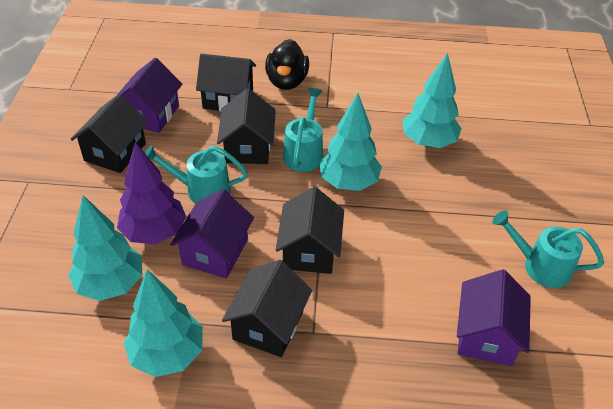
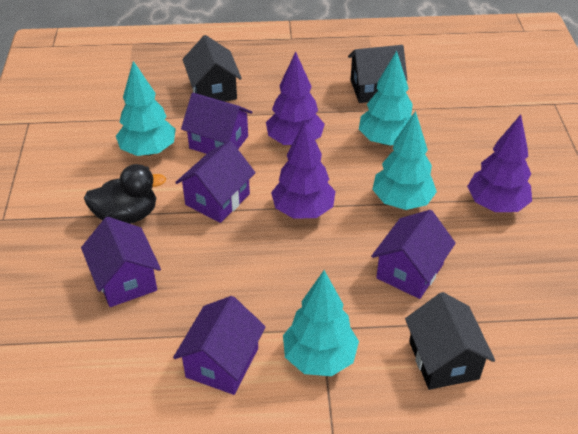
black house: [70,94,148,173] [196,54,256,111] [217,88,276,164] [222,260,312,357] [276,187,344,274] = 5 -> [182,35,242,102] [348,45,407,103] [405,292,495,390] = 3
purple house: [117,58,182,133] [170,189,254,279] [457,269,531,366] = 3 -> [81,217,161,307] [173,296,266,395] [175,141,256,223] [181,93,252,154] [371,210,456,299] = 5
purple tree: [117,142,186,245] = 1 -> [266,52,325,146] [271,121,336,219] [467,114,532,212] = 3
turquoise watering can: [145,145,248,204] [283,88,323,172] [492,210,604,288] = 3 -> none = 0

